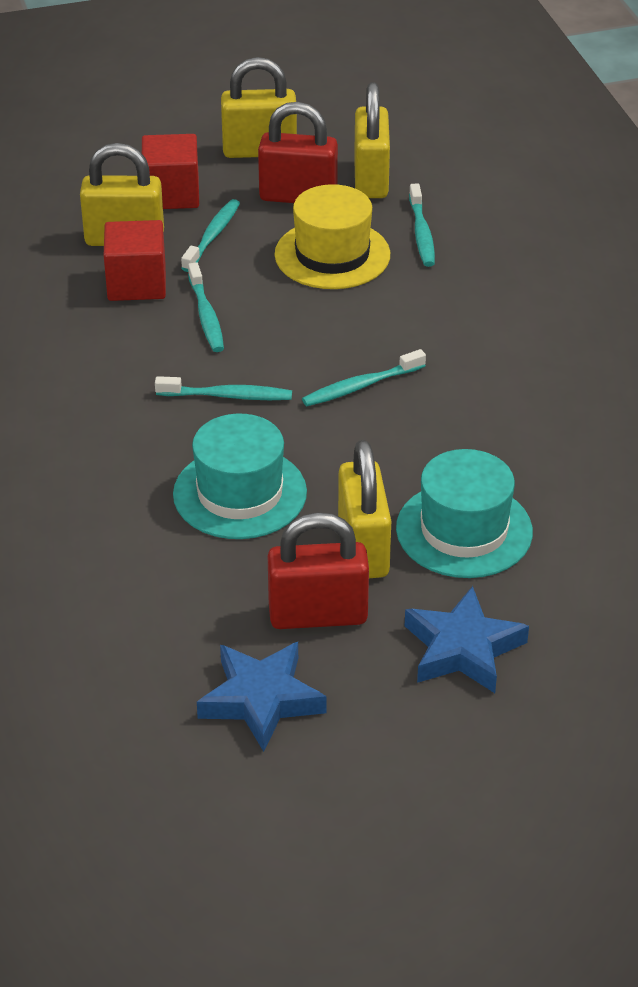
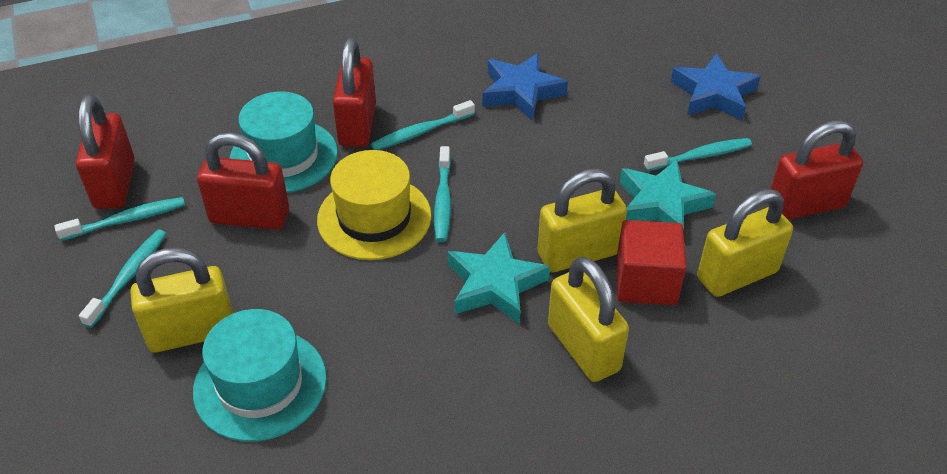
red cube: [104,220,166,301] [142,134,199,209] = 2 -> [616,220,686,305] = 1
red padlock: [258,102,338,203] [268,512,369,629] = 2 -> [76,95,135,209] [197,132,289,230] [333,38,376,147] [768,120,863,220] = 4
turquoise star: none = 0 -> [448,232,550,324] [620,159,716,230] = 2

